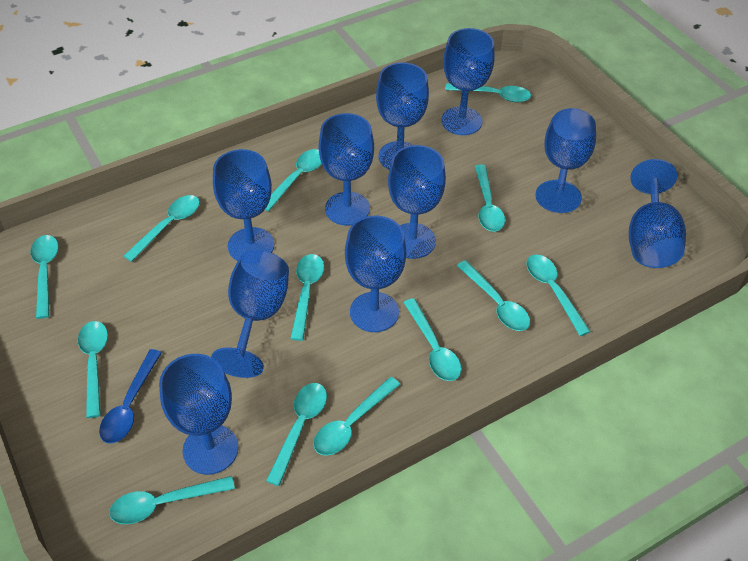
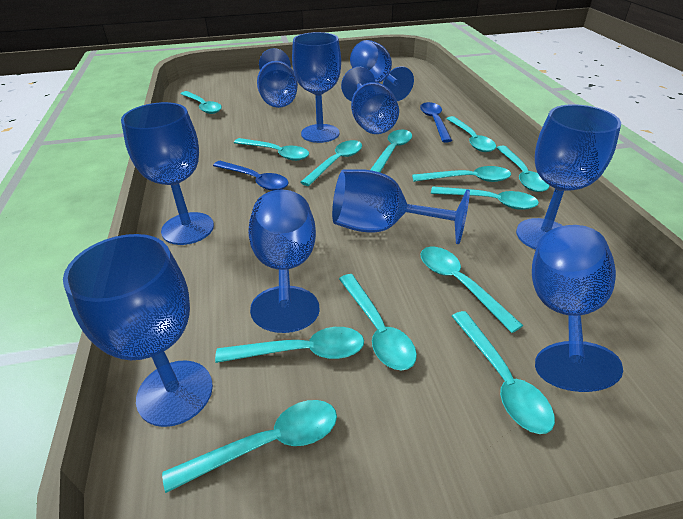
blue spoon: [99,349,162,443] = 1 -> [213,161,288,191] [420,102,452,143] = 2

